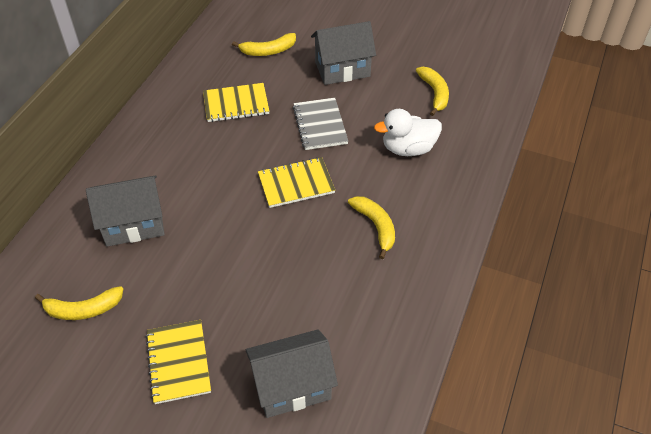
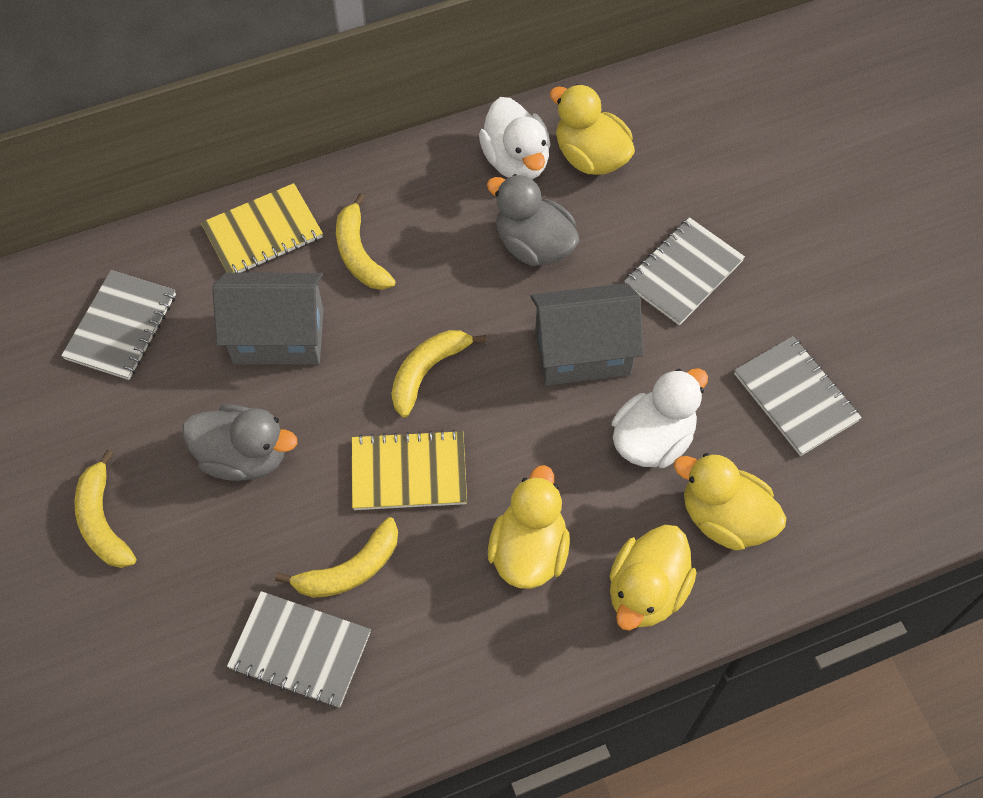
grey duck: none = 0 -> [183,405,297,481] [487,174,579,266] = 2
grey house: [86,175,165,247] [246,329,338,418] [311,21,376,85] = 3 -> [212,273,324,365] [530,283,644,386] = 2
grey notebook: [293,98,348,150] = 1 -> [61,270,176,380] [227,591,371,708] [624,217,745,325] [734,336,862,456] = 4
white duck: [374,109,442,156] = 1 -> [479,97,550,180] [612,368,708,468] = 2
yellow duck: none = 0 -> [488,465,570,589] [550,84,635,175] [610,525,697,630] [674,453,786,551] = 4
yellow notebook: [146,320,211,404] [203,83,270,122] [258,157,335,208] = 3 -> [201,183,323,273] [352,430,467,510] = 2

